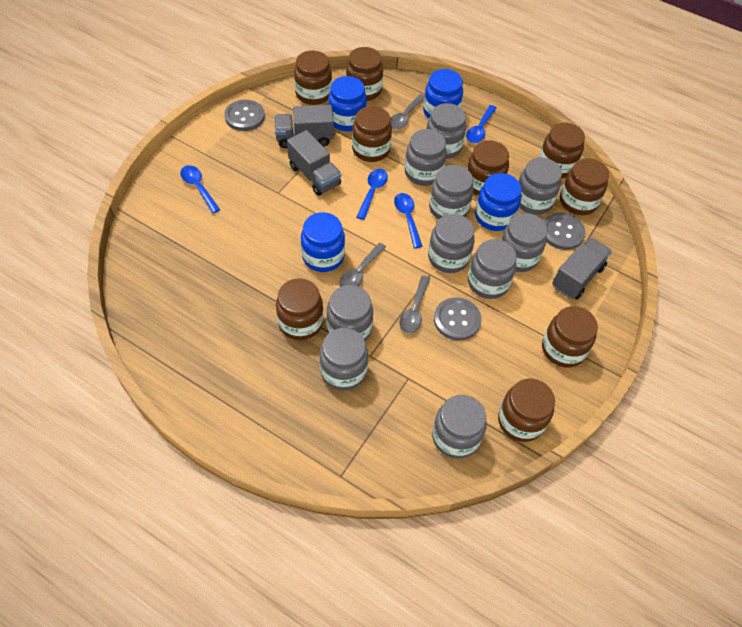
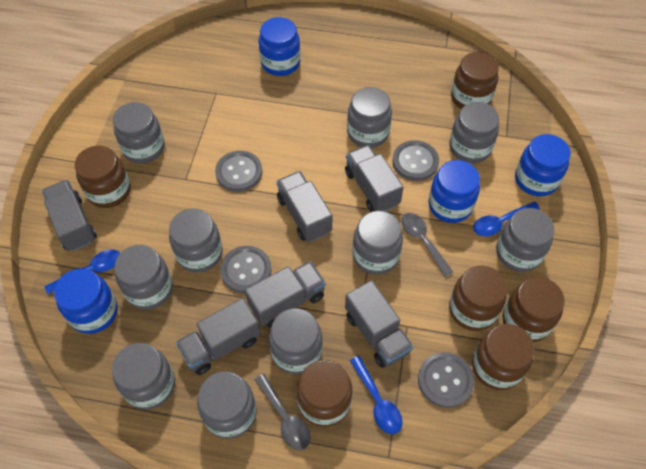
blue spoon: [180,165,220,213] [356,169,388,220] [394,193,423,248] [466,105,497,143] = 4 -> [44,249,120,294] [349,356,403,434] [473,202,540,237] = 3
brown jar: [276,278,323,340] [294,50,332,105] [346,47,383,101] [352,106,392,162] [467,140,509,196] [498,379,555,442] [539,123,585,178] [542,306,598,368] [560,158,609,215] = 9 -> [75,145,131,208] [297,360,352,427] [449,266,507,331] [451,52,499,109] [472,324,534,390] [503,277,565,342] = 6
grey button: [224,100,265,131] [434,297,481,341] [544,213,585,250] = 3 -> [215,151,263,192] [220,246,272,293] [392,140,439,181] [418,352,474,408] = 4
grey spoon: [339,243,386,287] [390,94,424,130] [399,276,430,334] = 3 -> [255,374,311,450] [401,213,453,276] = 2
grey truck: [274,105,334,148] [287,130,341,196] [553,238,612,299] = 3 -> [42,180,97,252] [176,298,260,375] [245,261,326,328] [276,171,332,242] [345,145,403,212] [345,280,414,368] = 6

